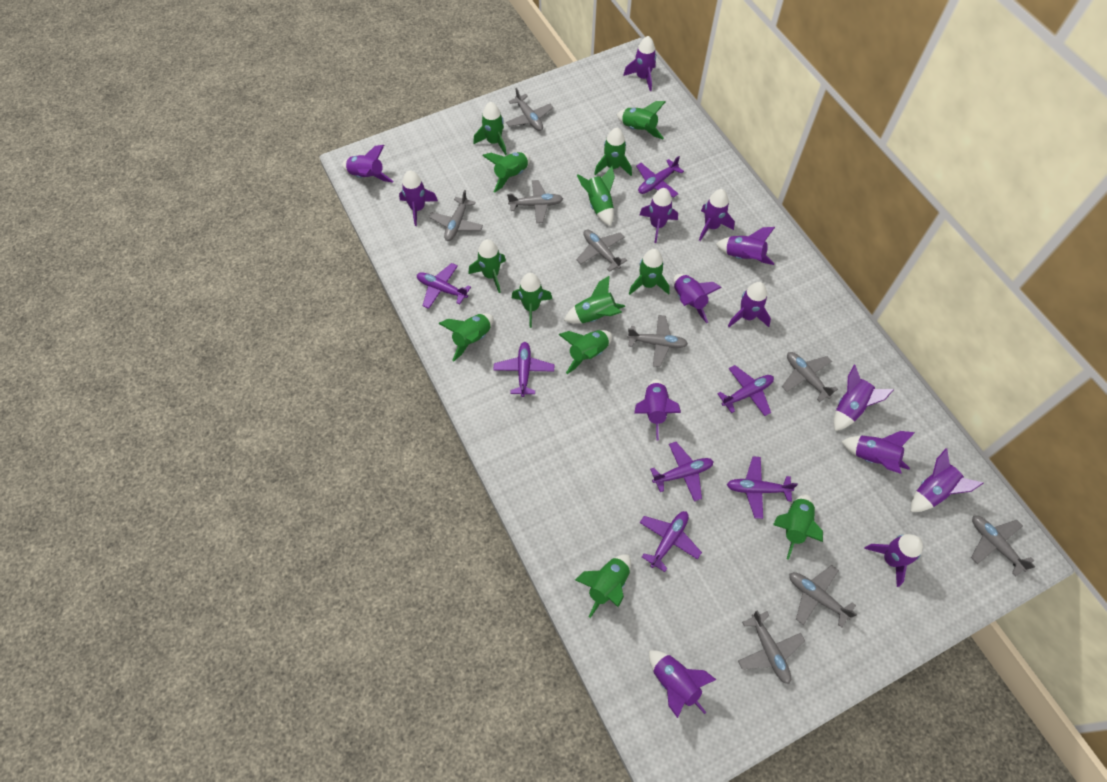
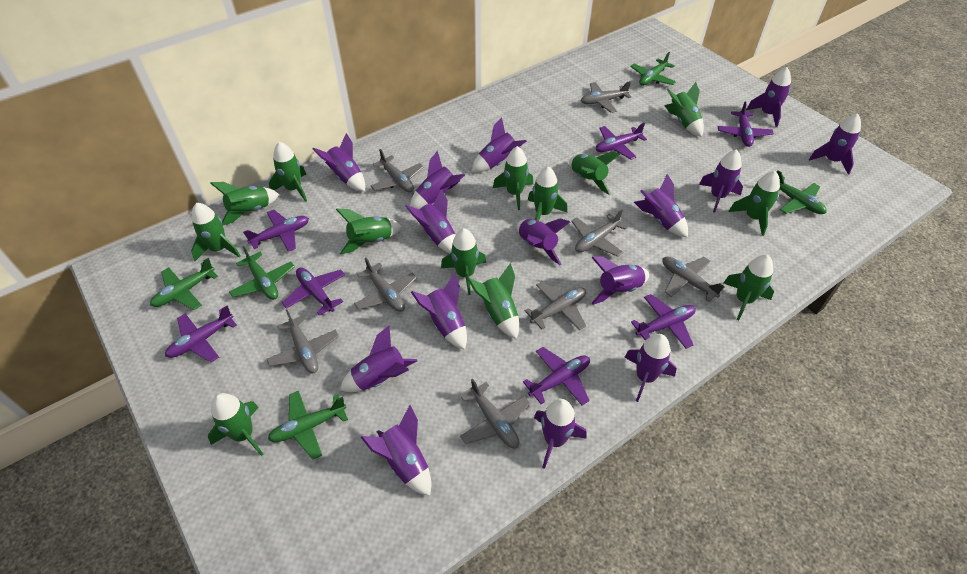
green plane: none = 0 -> [150,258,218,310] [229,246,295,300] [268,391,348,460] [630,52,676,86] [777,170,826,214] = 5
grey plane: [429,190,483,241] [506,88,553,131] [507,180,563,223] [576,229,627,272] [627,315,688,367] [738,610,805,684] [782,352,838,402] [789,565,857,627] [971,516,1036,577] = 9 -> [267,309,339,373] [354,257,417,312] [371,149,424,192] [460,379,530,448] [525,281,586,330] [571,210,628,257] [581,81,631,113] [662,257,725,302] = 8
purple rocket: [342,145,393,183] [399,170,438,226] [623,36,656,91] [634,379,681,441] [639,188,678,243] [649,651,717,718] [673,274,722,323] [699,189,735,241] [716,227,775,265] [728,282,771,327] [833,365,894,431] [841,431,915,474] [864,534,923,587] [911,448,983,512] = 14 -> [313,133,365,191] [340,325,417,392] [361,405,431,496] [405,189,456,253] [410,150,465,210] [411,273,467,350] [472,117,527,172] [517,219,570,265] [534,399,587,469] [591,256,649,305] [624,334,677,402] [634,174,688,237] [699,149,743,213] [746,67,791,127] [809,113,861,175] = 15

